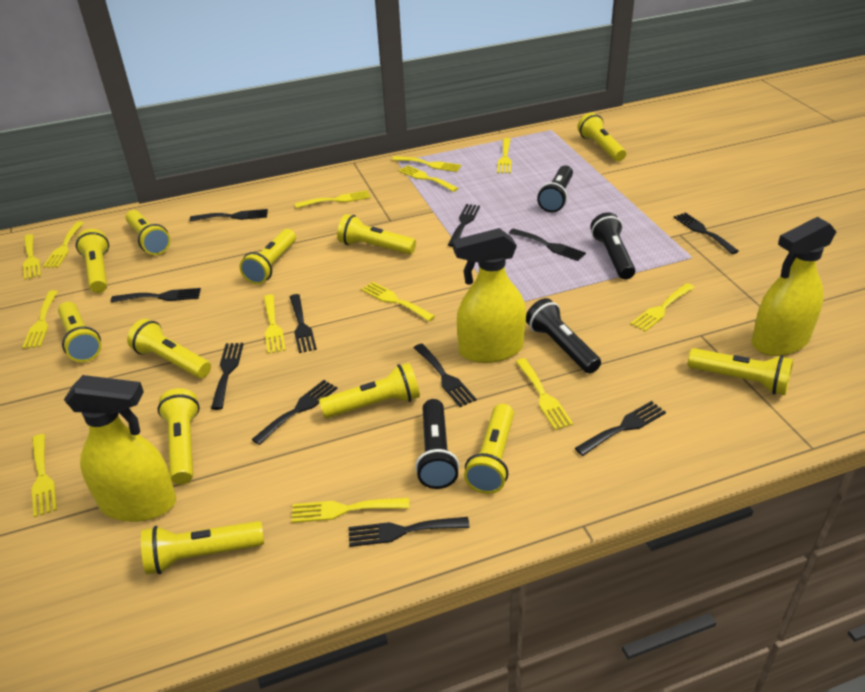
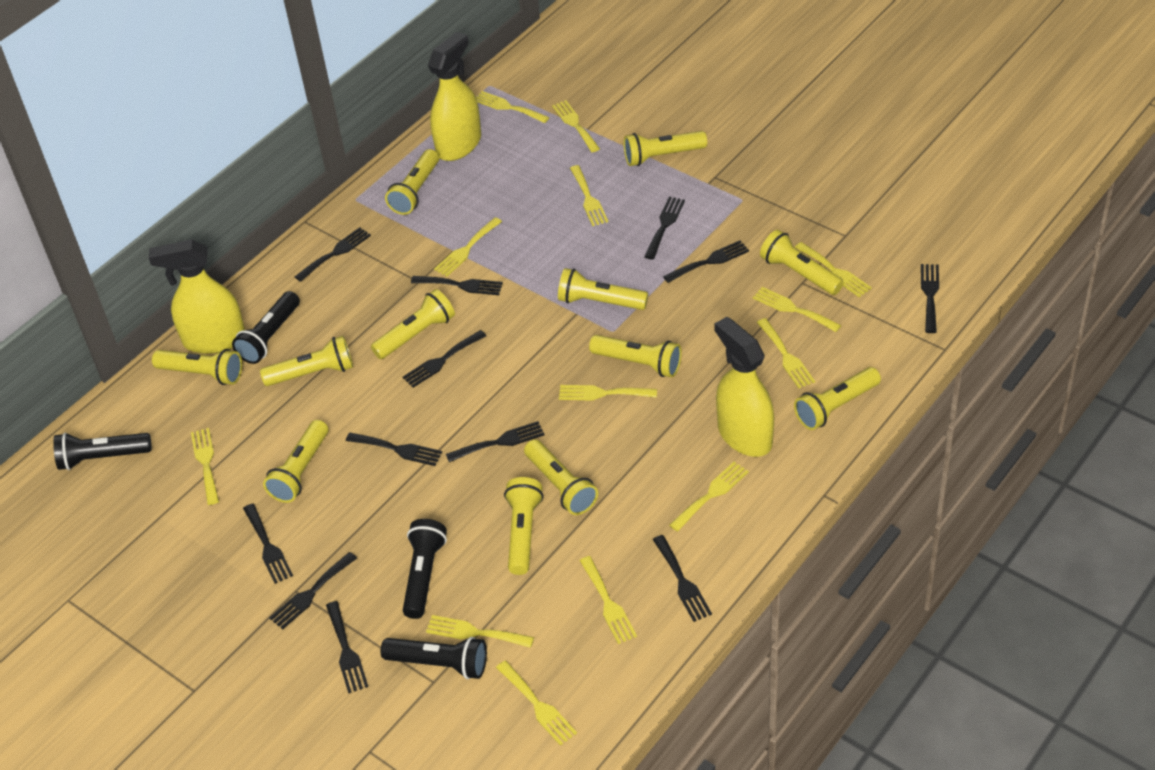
black fork: [111,288,201,303] [190,209,268,221] [211,343,243,410] [252,380,338,445] [290,294,317,353] [348,517,470,547] [414,343,476,407] [448,204,480,247] [509,228,586,261] [575,401,666,456] [674,212,739,254] = 11 -> [243,503,293,584] [269,552,357,629] [295,227,371,282] [326,601,368,694] [346,433,442,466] [403,330,486,388] [411,276,503,295] [446,421,545,462] [644,197,685,259] [653,535,712,622] [663,241,749,283] [921,264,939,333] = 12

